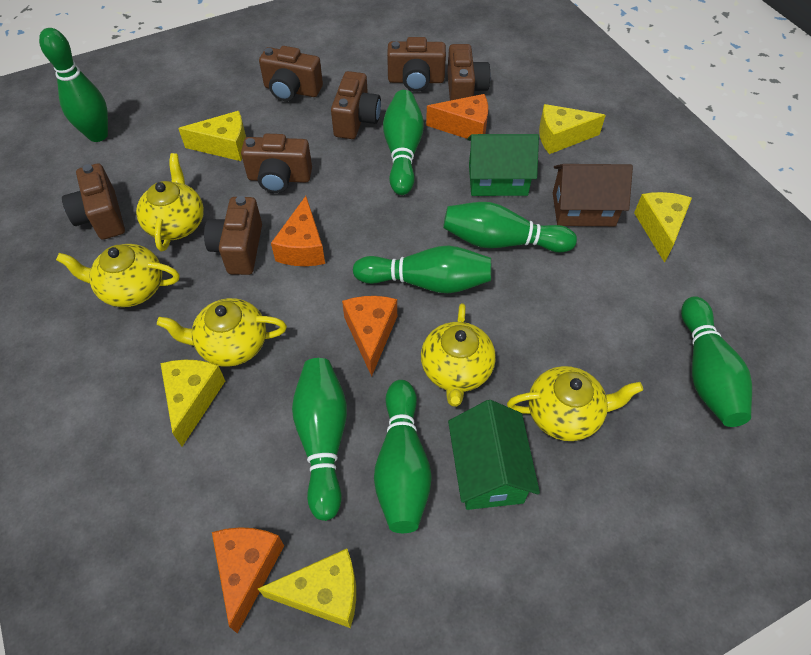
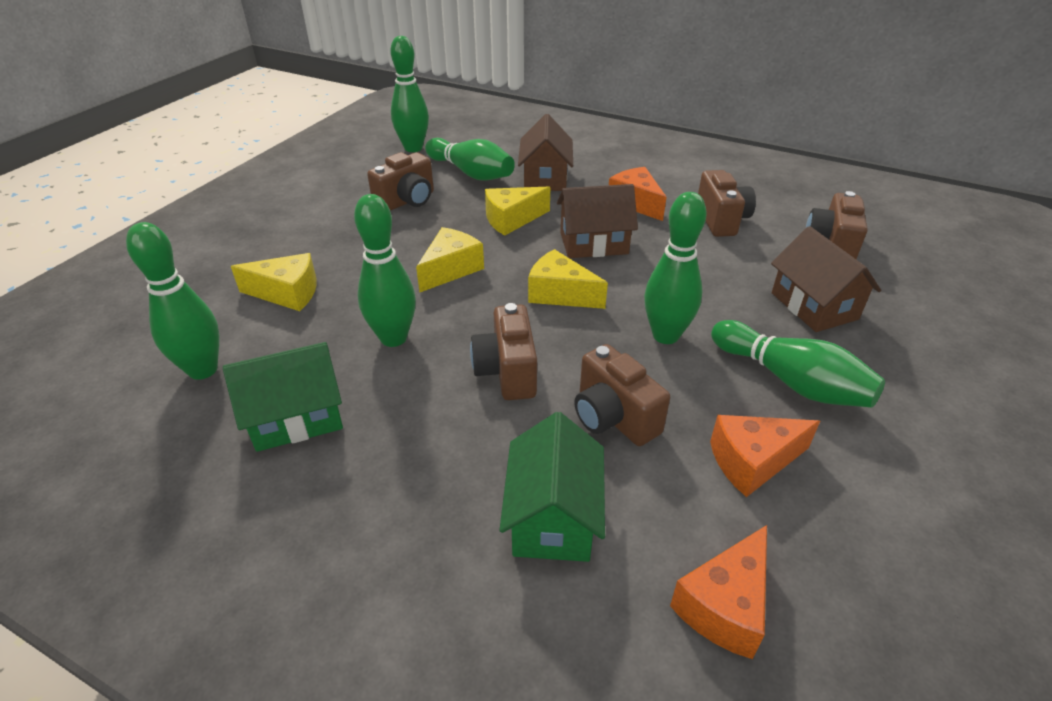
brown camera: [62,163,125,240] [204,196,262,275] [241,134,312,193] [259,46,323,101] [331,71,381,139] [387,37,446,92] [447,44,491,101] = 7 -> [367,152,434,211] [470,303,537,400] [574,344,670,446] [698,170,756,237] [806,191,868,259] = 5
brown house: [553,164,633,226] = 1 -> [518,114,573,191] [557,184,638,258] [771,226,881,332] = 3
green bowling pin: [39,28,108,142] [292,358,347,521] [353,245,491,293] [374,380,432,533] [383,90,424,195] [443,202,577,252] [681,297,752,427] = 7 -> [126,222,220,380] [354,194,416,347] [390,36,429,152] [425,138,515,181] [644,192,707,344] [711,320,885,408] = 6
orange cheese: [212,527,284,633] [271,196,325,266] [342,296,397,376] [426,94,488,139] = 4 -> [609,167,667,221] [670,525,767,659] [710,415,820,497] = 3
yellow cheese: [160,360,225,447] [178,111,246,161] [258,549,356,628] [539,104,606,154] [634,192,692,263] = 5 -> [231,253,317,311] [416,227,484,292] [485,187,550,236] [528,249,608,309] = 4
yellow teapot: [56,244,179,307] [136,153,204,251] [157,298,287,367] [421,303,496,407] [507,366,643,441] = 5 -> none = 0

